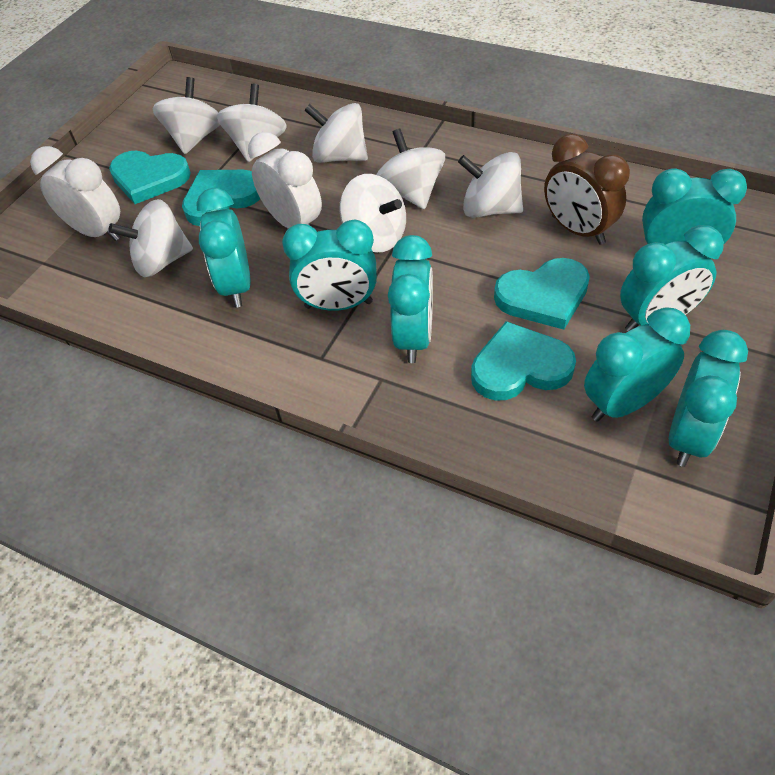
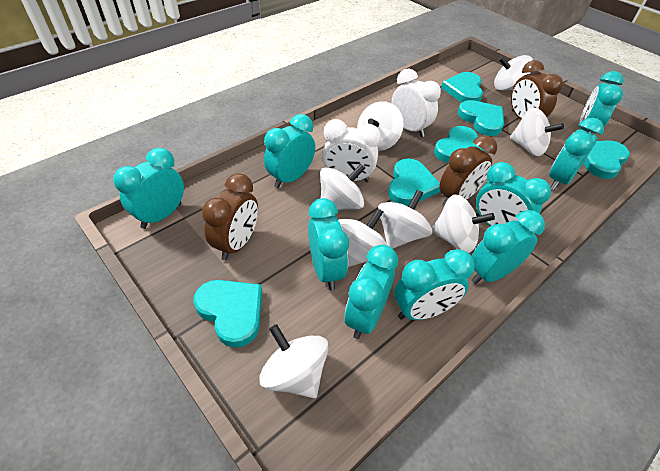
brown clock: [544,134,630,245] = 1 -> [202,173,258,261] [439,135,497,206] [511,60,563,120] = 3
turquoise clock: [196,188,251,308] [282,220,377,311] [388,235,433,363] [584,307,690,422] [620,225,724,331] [642,168,747,245] [669,330,748,467] = 7 -> [113,148,184,229] [264,114,315,188] [308,198,349,290] [344,245,398,339] [394,249,475,320] [472,210,545,284] [476,162,551,226] [549,118,604,190] [580,71,623,133] = 9
turquoise heart: [109,151,191,204] [182,170,260,226] [471,321,576,401] [494,258,590,330] = 4 -> [193,280,262,348] [388,158,440,206] [434,126,485,163] [441,72,483,102] [458,100,504,136] [583,140,630,179] = 6
white spinning top: [109,199,193,277] [152,77,220,154] [217,84,287,162] [304,103,368,163] [339,174,406,253] [376,129,445,209] [458,152,523,218] = 7 -> [259,324,329,398] [320,164,365,210] [339,208,388,267] [357,101,404,151] [378,190,432,249] [432,194,495,253] [494,55,533,91] [510,107,564,156] = 8

